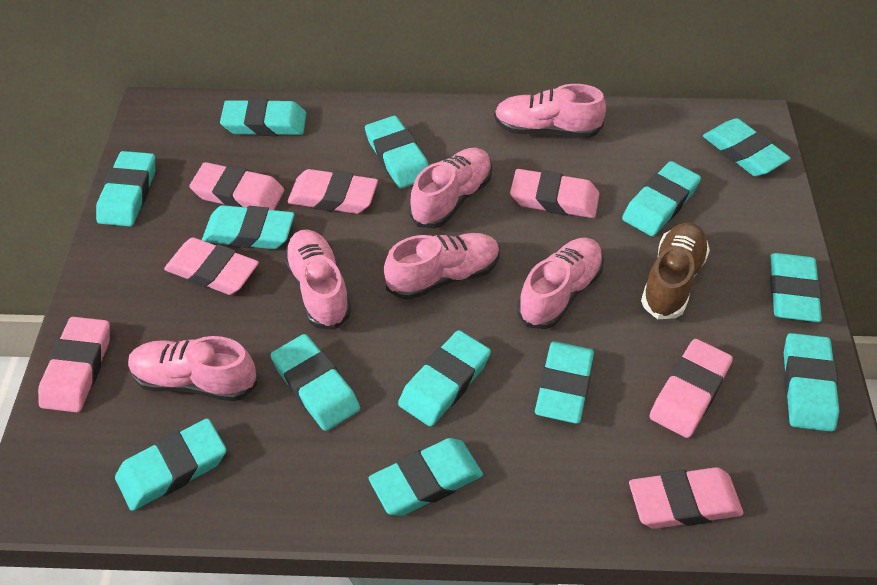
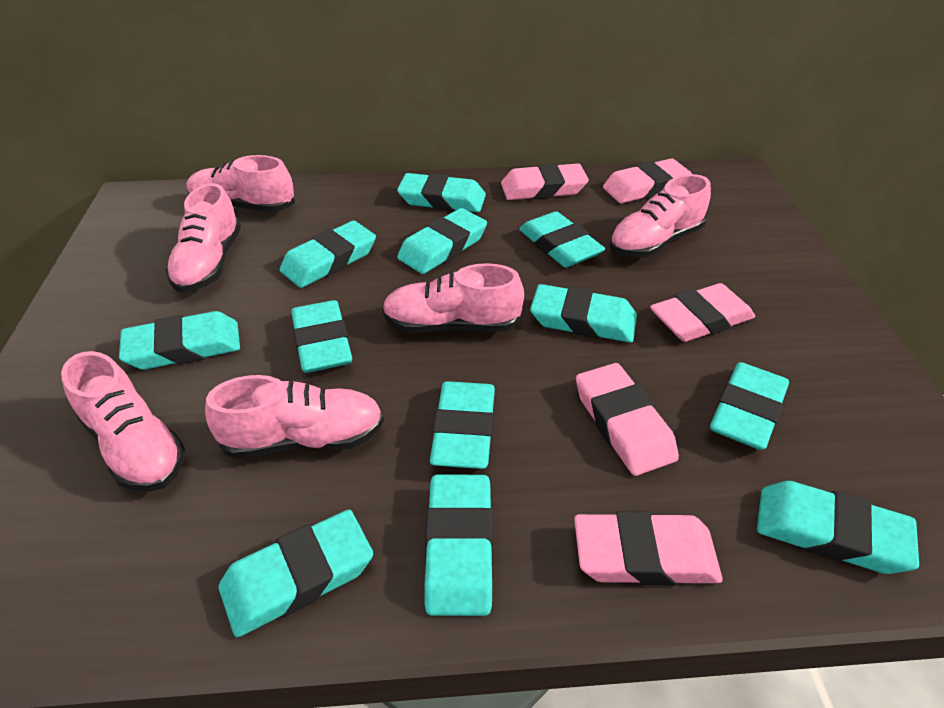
brown shoe: [641,222,710,319] = 1 -> none = 0
pink eraser: [38,317,110,412] [164,237,259,295] [189,162,284,210] [287,169,378,214] [510,169,599,218] [629,467,743,529] [649,339,733,438] = 7 -> [501,163,589,200] [574,511,723,586] [576,363,679,476] [603,158,692,203] [650,283,755,342] = 5
turquoise eraser: [96,151,155,227] [115,418,226,511] [202,205,295,249] [220,99,307,136] [271,334,360,431] [365,116,429,189] [369,438,483,516] [398,330,491,427] [535,341,594,424] [622,161,701,236] [703,118,791,176] [770,253,822,322] [784,333,839,432] = 13 -> [119,311,240,370] [219,510,373,637] [280,221,376,288] [291,300,352,373] [397,173,486,212] [397,208,487,274] [425,475,493,616] [430,381,495,469] [519,211,605,268] [530,284,637,343] [710,362,789,450] [757,481,919,574] = 12

